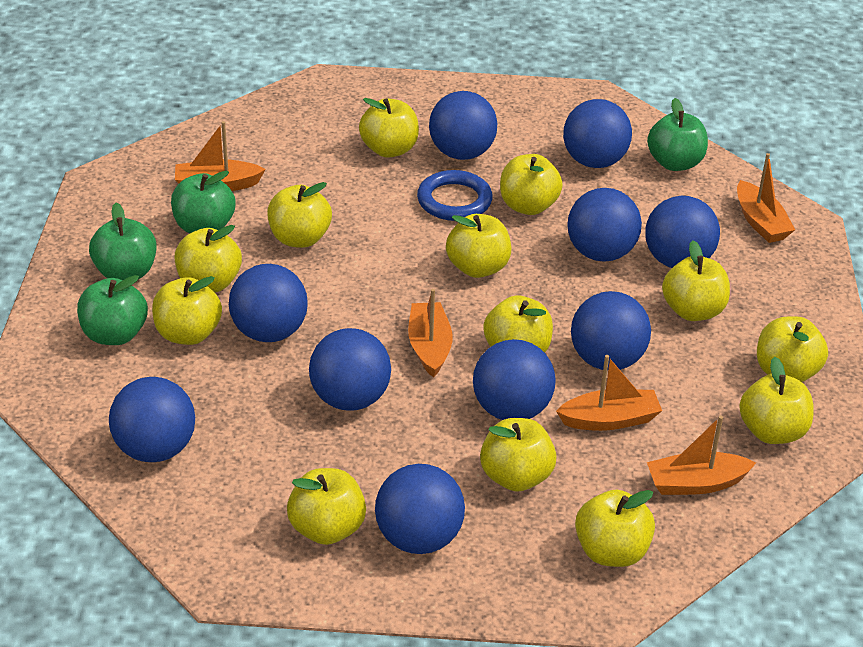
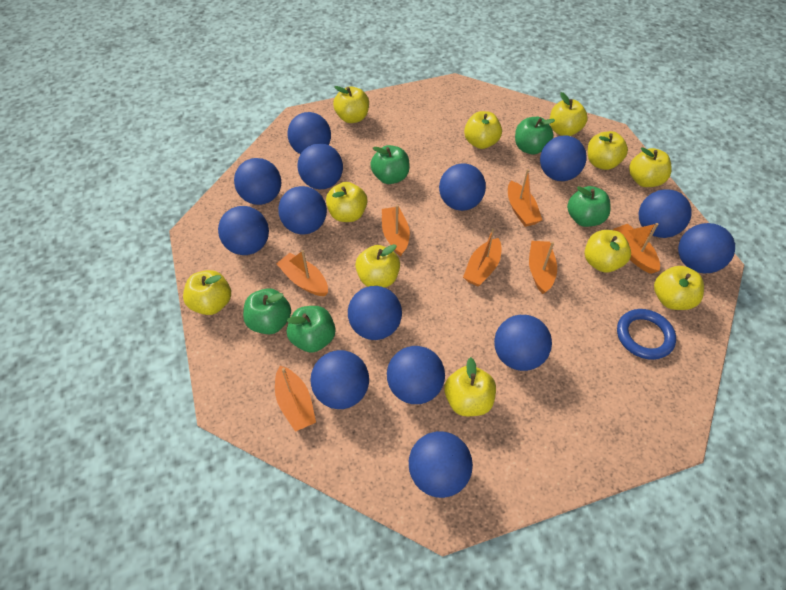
blue ball: [109,377,195,462] [229,264,308,342] [309,328,391,411] [375,464,465,554] [429,91,497,160] [473,339,556,420] [563,99,632,168] [567,188,642,262] [571,291,651,371] [645,196,720,268] = 10 -> [218,206,269,255] [234,158,281,205] [278,186,327,234] [288,112,331,154] [298,143,343,189] [311,350,369,409] [348,286,402,340] [387,346,445,404] [409,431,473,498] [439,164,486,211] [494,315,552,371] [540,135,587,181] [639,189,692,238] [678,223,735,273] = 14
green apple: [77,275,148,345] [89,203,156,280] [171,171,236,233] [647,98,708,171] = 4 -> [243,288,291,334] [287,306,336,353] [370,145,410,184] [515,117,555,155] [567,186,611,227] = 5
orange boat: [175,121,266,191] [408,289,453,378] [556,355,662,431] [647,416,756,495] [737,153,795,243] = 5 -> [275,366,316,432] [276,250,328,296] [382,205,410,256] [463,228,501,286] [508,169,542,227] [529,241,557,294] [613,223,660,274] = 7
yellow apple: [152,276,222,345] [175,225,242,293] [267,182,332,248] [287,468,366,545] [359,98,419,158] [446,214,511,278] [480,418,557,492] [483,296,553,353] [500,154,563,215] [575,490,655,567] [662,240,730,321] [739,357,814,444] [757,316,828,382] = 13 -> [183,270,231,315] [326,182,368,222] [333,86,369,123] [355,244,400,288] [444,357,496,416] [464,111,502,149] [550,92,588,136] [585,230,631,273] [588,131,628,170] [629,147,671,187] [654,266,704,310] = 11

